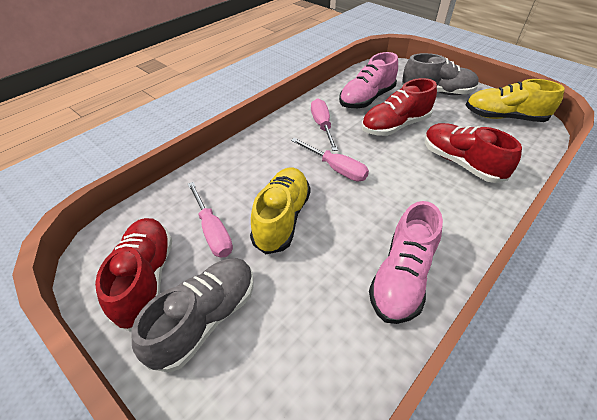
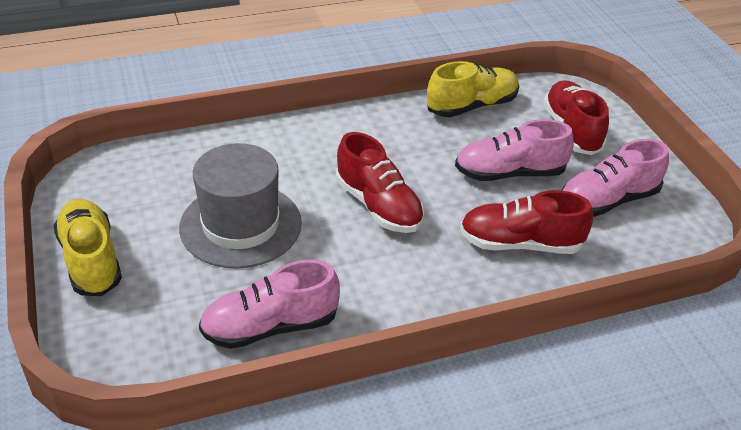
grey hat: none = 0 -> [179,143,302,269] = 1
grey shoe: [131,258,254,372] [402,53,479,95] = 2 -> none = 0
pink screwdriver: [188,182,233,257] [291,138,369,181] [311,98,338,151] = 3 -> none = 0
pink shoe: [339,52,398,108] [369,201,443,324] = 2 -> [199,260,340,349] [455,119,574,181] [562,139,669,217] = 3

